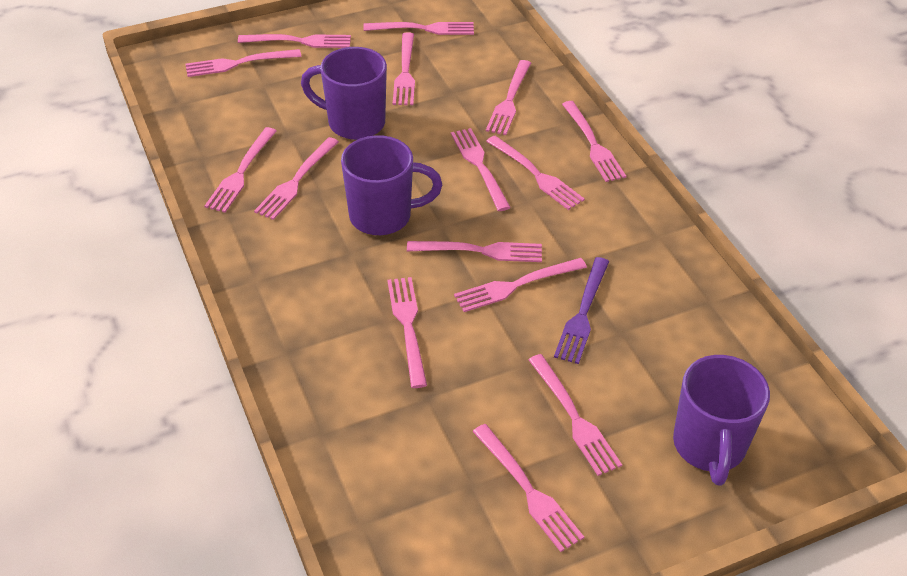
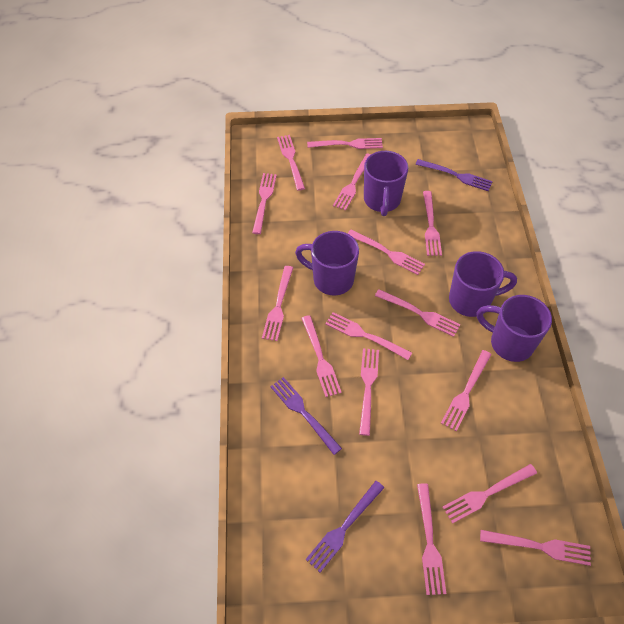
purple fork: [554,257,609,364] = 1 -> [270,377,342,455] [306,481,384,572] [415,159,493,191] = 3
purple mug: [301,47,387,140] [341,135,442,235] [673,355,770,486] = 3 -> [295,231,359,295] [364,151,408,216] [449,251,517,317] [477,295,552,362] = 4

